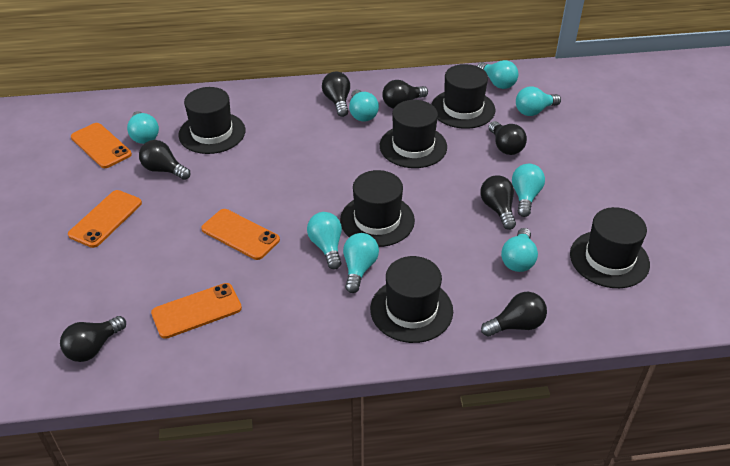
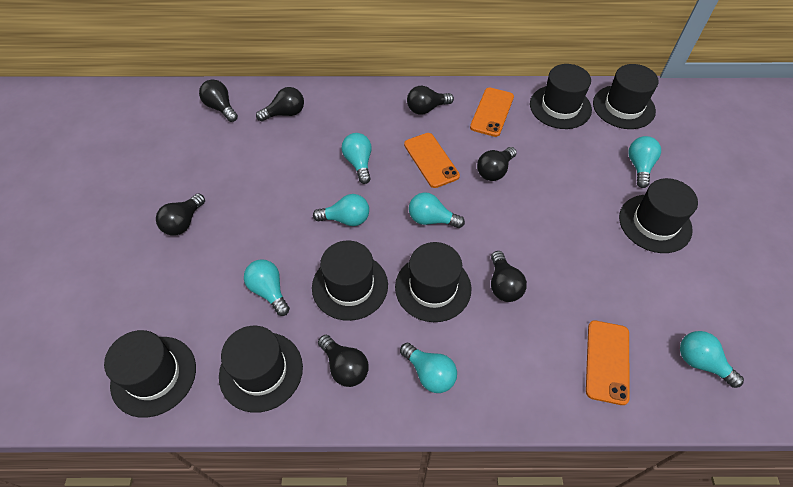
black hat: [178,87,245,154] [340,170,415,247] [370,256,453,343] [380,100,447,168] [432,64,495,129] [570,207,650,288] = 6 -> [104,330,196,418] [219,326,303,413] [312,240,388,321] [395,242,471,322] [530,64,592,129] [593,64,659,129] [619,178,698,253] = 7
orange phone: [68,190,142,248] [71,123,132,168] [151,283,242,339] [201,209,280,260] = 4 -> [404,133,460,188] [470,87,514,137] [586,320,630,405] = 3
turquoise light bulb: [127,111,159,144] [307,212,342,270] [343,233,379,293] [349,90,379,122] [477,60,518,89] [501,228,538,272] [512,164,545,217] [516,86,561,116] = 8 -> [244,259,290,316] [313,194,369,226] [341,133,372,184] [400,343,457,393] [409,192,465,228] [628,136,661,188] [680,331,744,388] = 7

